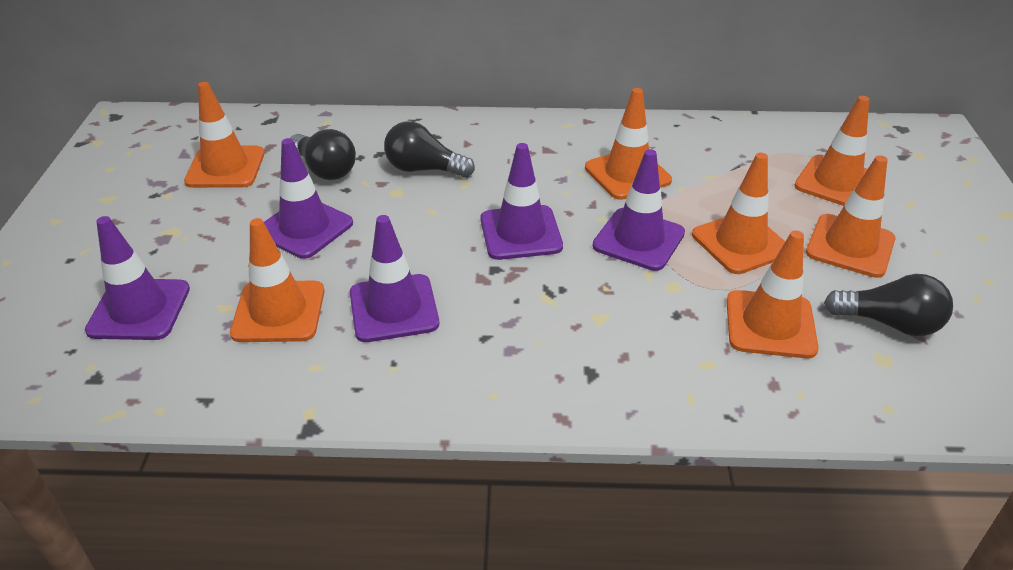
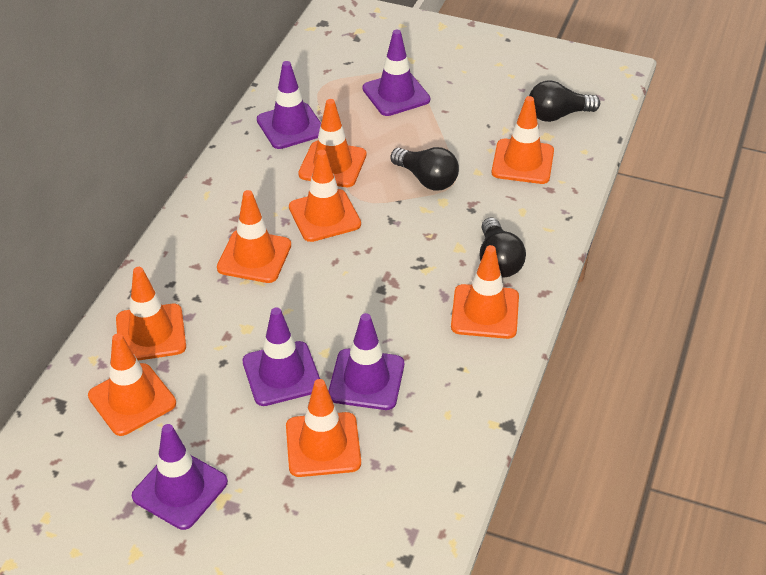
orange traffic cone: [184,82,265,188] [230,218,325,342] [585,88,672,200] [692,153,785,274] [726,230,819,358] [794,96,869,206] [806,155,895,278] = 7 -> [88,333,176,436] [116,267,186,361] [217,190,291,283] [286,379,361,477] [289,150,361,242] [298,99,366,187] [451,245,519,339] [492,96,554,184] = 8

